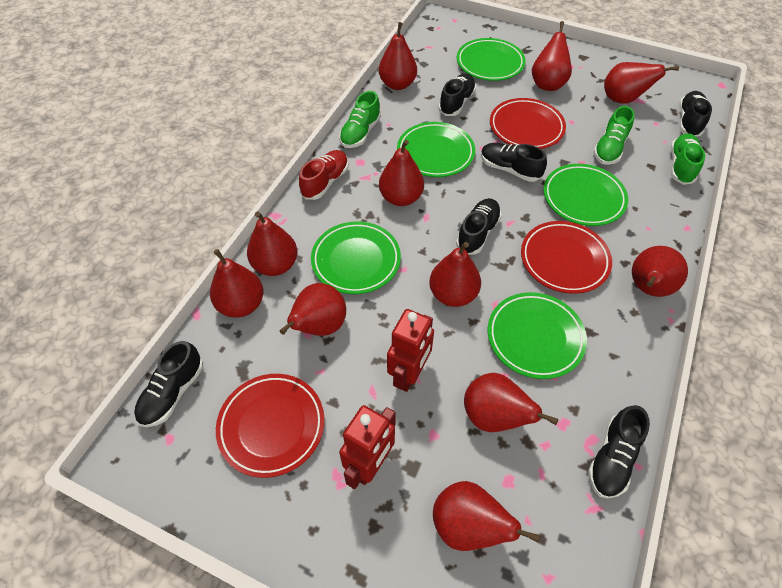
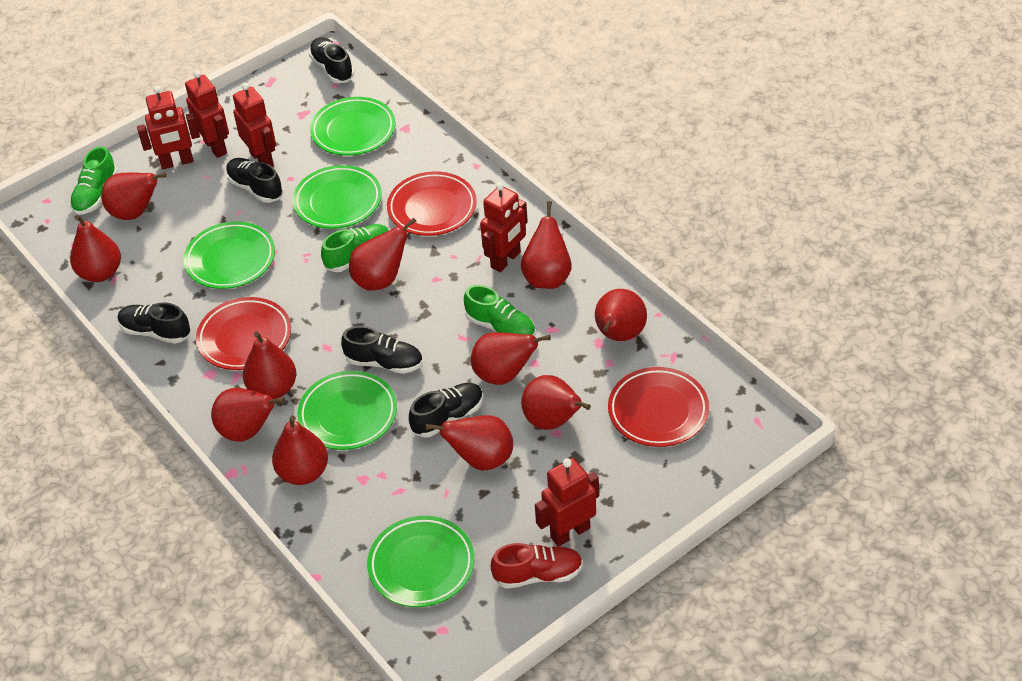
black shoe: [134,341,203,427] [438,73,476,116] [456,198,502,254] [481,143,547,182] [588,405,650,498] [679,91,712,137] = 6 -> [118,303,190,344] [226,158,283,203] [309,37,354,83] [341,326,423,374] [409,383,483,438] = 5
red robot: [339,405,396,489] [387,309,434,392] = 2 -> [137,86,200,169] [185,71,229,158] [233,83,276,167] [480,183,528,272] [535,458,599,547] = 5

